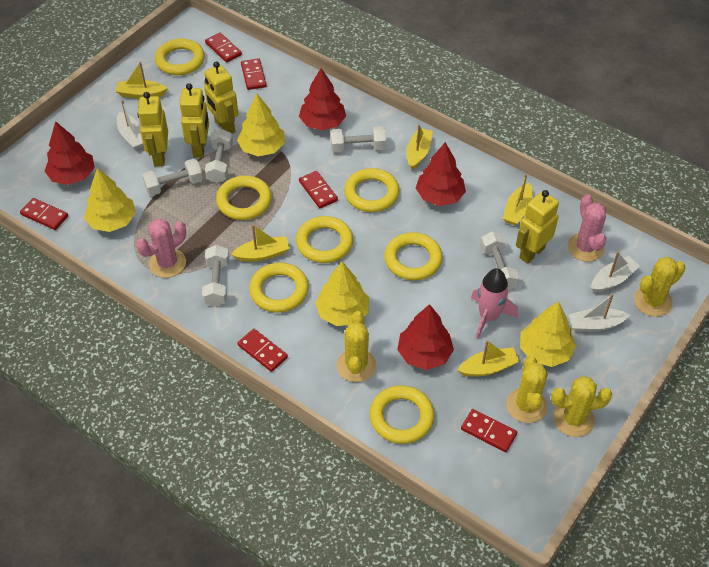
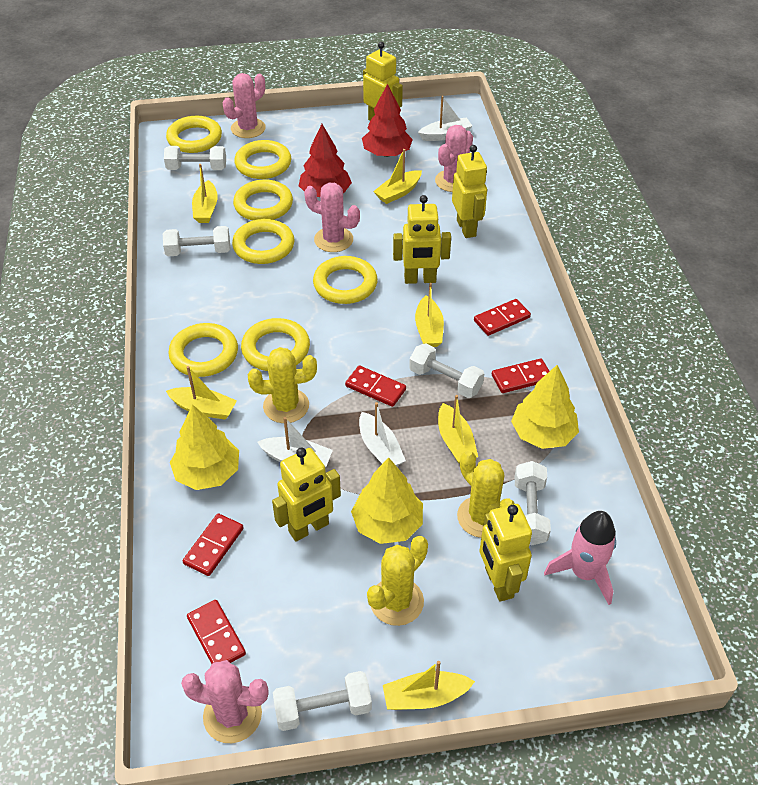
pink cactus: [136,218,186,278] [568,194,606,262] = 2 -> [181,660,269,743] [223,73,266,138] [304,183,360,252] [435,125,473,192] = 4
red domino: [20,198,68,230] [205,33,242,63] [238,329,288,372] [241,58,266,90] [299,171,338,208] [461,409,517,452] = 6 -> [183,514,243,576] [187,600,246,664] [345,366,406,407] [474,299,531,336] [492,358,549,393] = 5
red tree: [45,121,95,185] [299,68,346,131] [397,304,454,370] [416,142,466,206] = 4 -> [299,124,352,197] [362,84,413,157] = 2
yellow boat: [115,62,168,99] [231,224,290,262] [406,125,433,170] [457,340,520,377] [503,174,533,226] = 5 -> [166,366,237,419] [192,164,218,223] [373,149,422,204] [383,661,475,710] [415,283,444,347] [438,395,478,464] = 6
yellow cactus: [337,311,376,382] [506,356,548,423] [551,376,612,437] [634,257,686,317] = 4 -> [248,347,317,423] [367,536,428,626] [457,450,515,538] = 3
yellow robot: [137,92,168,166] [180,83,209,158] [204,61,238,134] [516,190,559,264] = 4 -> [272,447,341,542] [363,42,403,121] [393,195,451,284] [452,145,487,238] [479,504,532,602] = 5
yellow tree: [84,168,136,232] [237,94,285,156] [315,262,369,326] [520,301,576,367] = 4 -> [170,404,239,490] [351,457,423,544] [511,365,579,449] = 3

